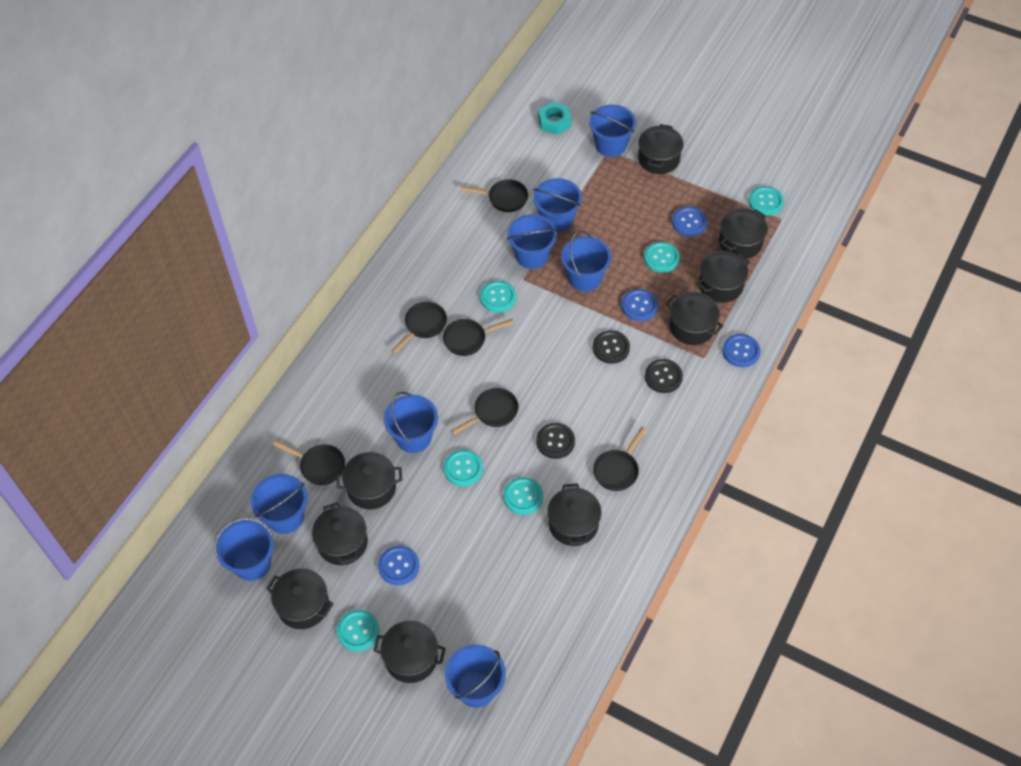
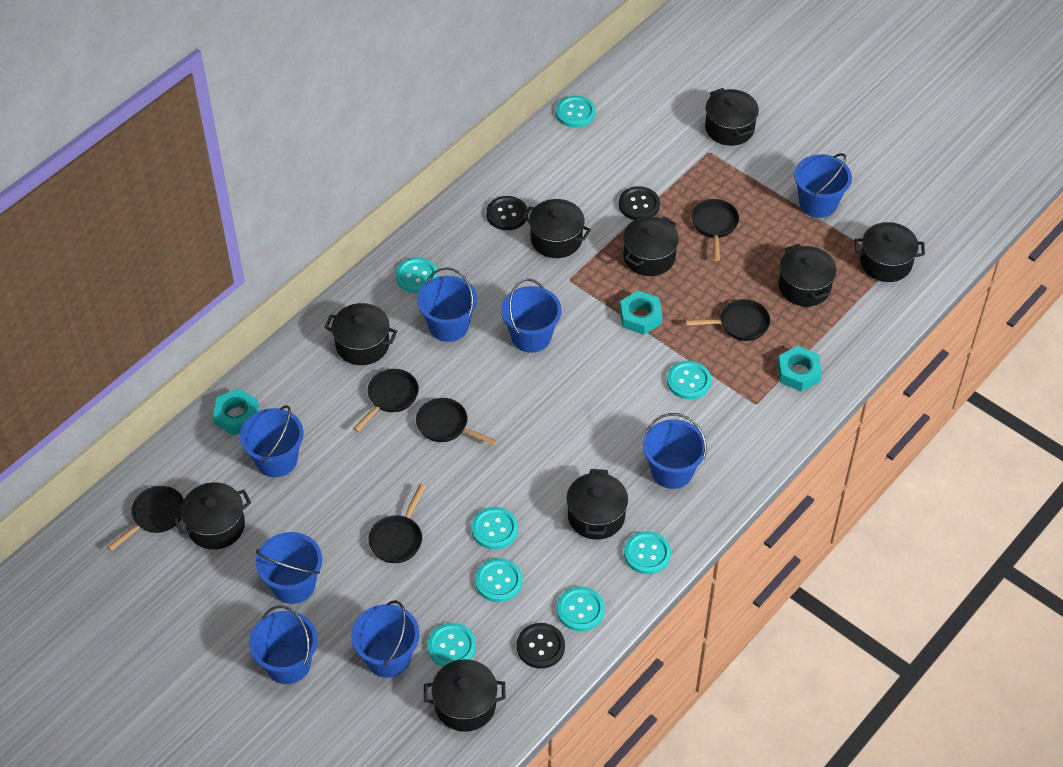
blue button: [378,546,419,585] [621,289,658,321] [672,207,707,236] [722,334,760,367] = 4 -> none = 0
turquoise button: [337,610,379,651] [444,450,483,486] [480,281,516,312] [503,477,543,515] [644,242,680,273] [748,186,784,215] = 6 -> [396,257,438,293] [427,623,476,667] [472,507,518,549] [475,558,523,602] [556,96,595,128] [557,587,605,631] [624,531,671,574] [667,361,711,399] = 8
turquoise nut: [538,102,571,135] = 1 -> [213,389,259,435] [620,291,663,335] [778,346,822,392] = 3

